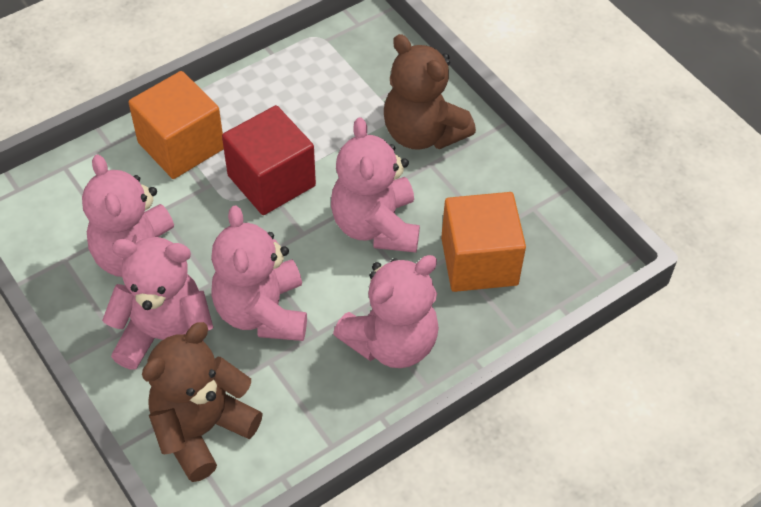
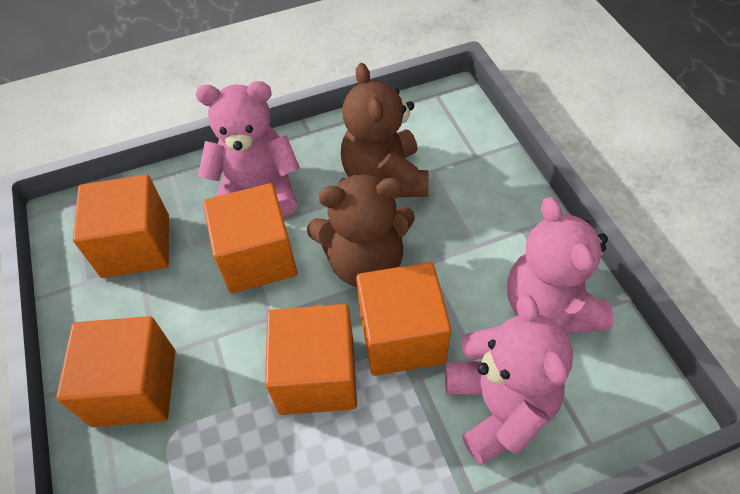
orange cube: [128,71,224,179] [441,192,526,292] = 2 -> [56,316,175,427] [73,175,169,278] [203,183,297,293] [265,304,357,415] [356,262,451,376] = 5
pink teddy bear: [82,154,174,277] [102,237,214,370] [211,205,307,341] [331,117,420,253] [333,255,439,368] = 5 -> [196,81,300,217] [445,293,573,464] [507,197,614,334] = 3
red cube: [222,105,316,215] = 1 -> none = 0

